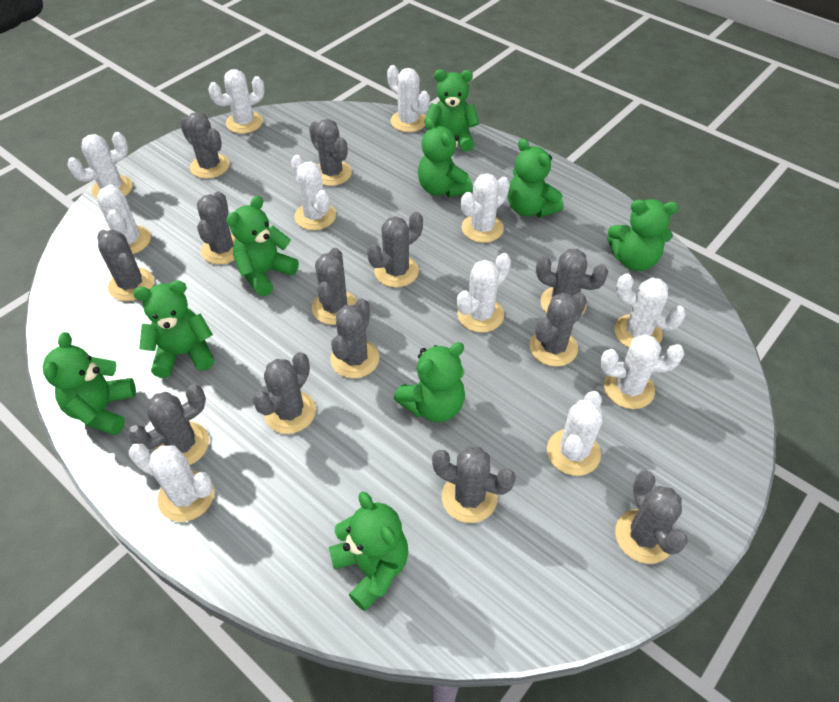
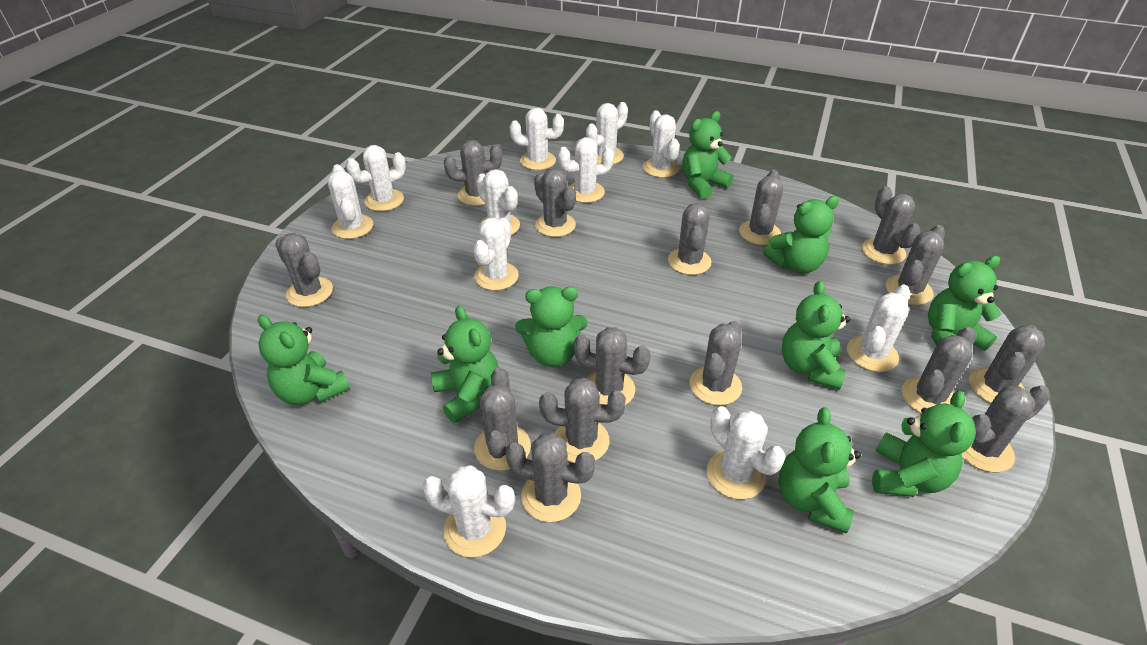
grey cactus: [97,230,154,301] [128,384,209,465] [180,112,229,179] [197,191,236,264] [252,352,316,434] [309,119,352,186] [312,248,357,325] [331,298,379,378] [367,212,423,287] [432,447,516,523] [530,292,587,367] [536,249,609,314] [615,471,688,564] = 13 -> [275,233,333,307] [444,140,502,206] [474,367,531,471] [505,433,595,522] [534,169,576,237] [539,377,626,463] [573,327,651,405] [668,203,711,275] [690,321,742,405] [739,170,783,245] [862,187,921,265] [886,225,945,305] [902,327,976,414] [962,386,1051,472] [969,325,1045,403] = 15

